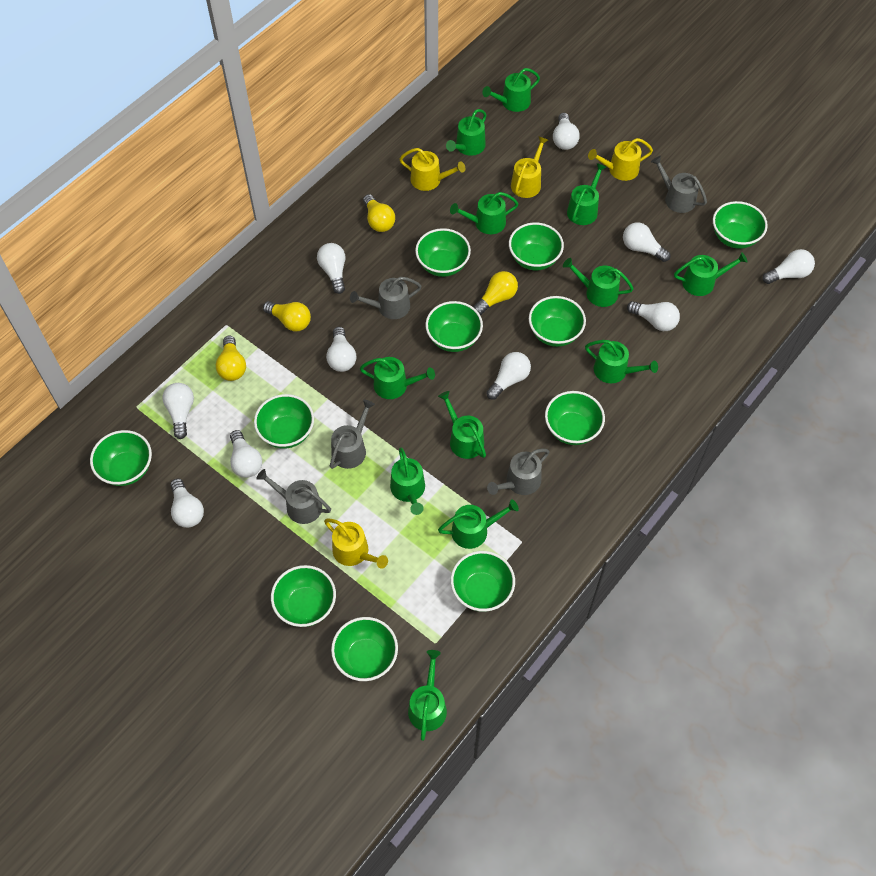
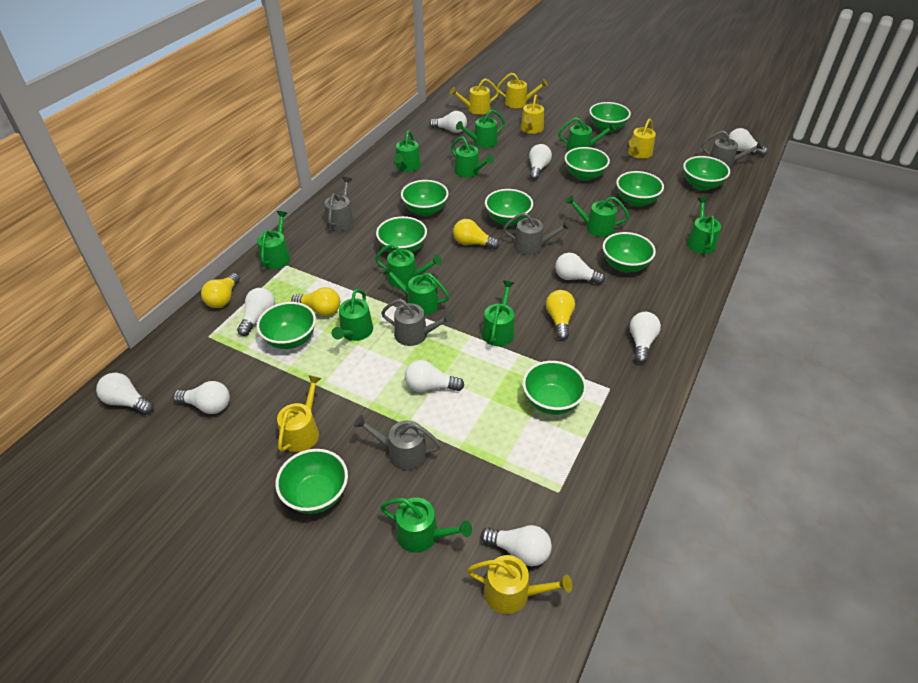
yellow watering can: [324,519,388,569] [400,148,465,191] [511,136,548,198] [588,138,653,181] = 4 -> [277,375,322,452] [450,78,499,115] [467,555,572,614] [497,73,548,108] [520,94,544,134] [628,119,656,159] = 6

